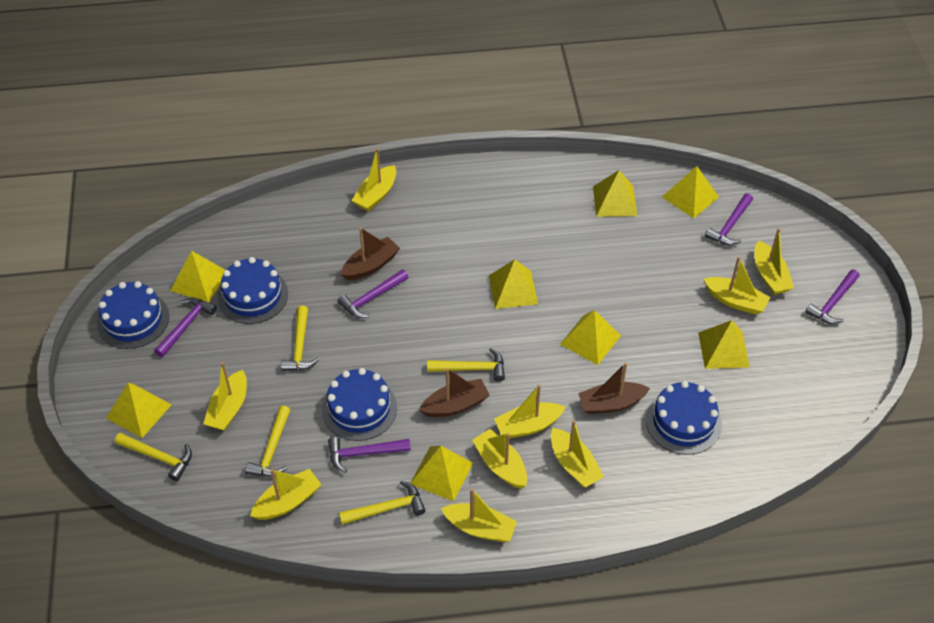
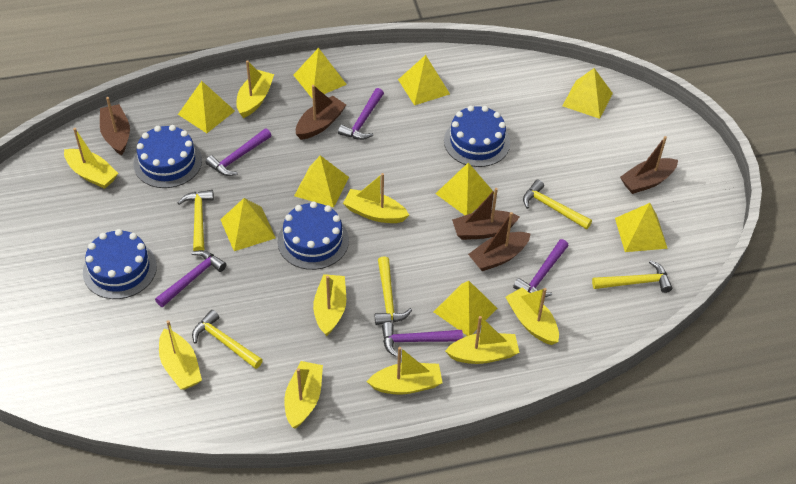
brown boat: [341,227,400,280] [419,368,490,417] [578,362,650,414] = 3 -> [100,97,130,155] [296,85,346,140] [452,188,520,240] [468,212,531,271] [620,136,678,194] = 5
yellow pyramid: [106,383,172,438] [170,251,225,303] [411,446,473,501] [489,259,538,309] [560,310,621,365] [593,170,637,217] [662,166,719,218] [698,320,750,369] = 8 -> [178,81,235,133] [220,198,276,251] [293,48,347,99] [294,155,349,208] [398,55,450,105] [434,281,497,336] [435,163,493,215] [562,68,613,119] [615,203,668,252] = 9

